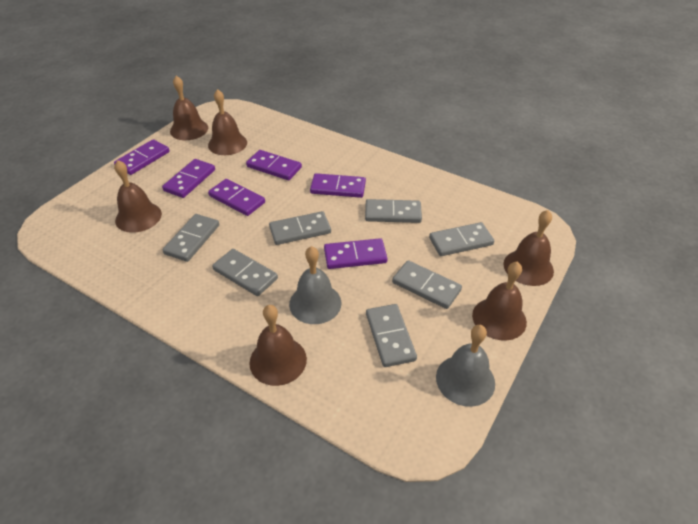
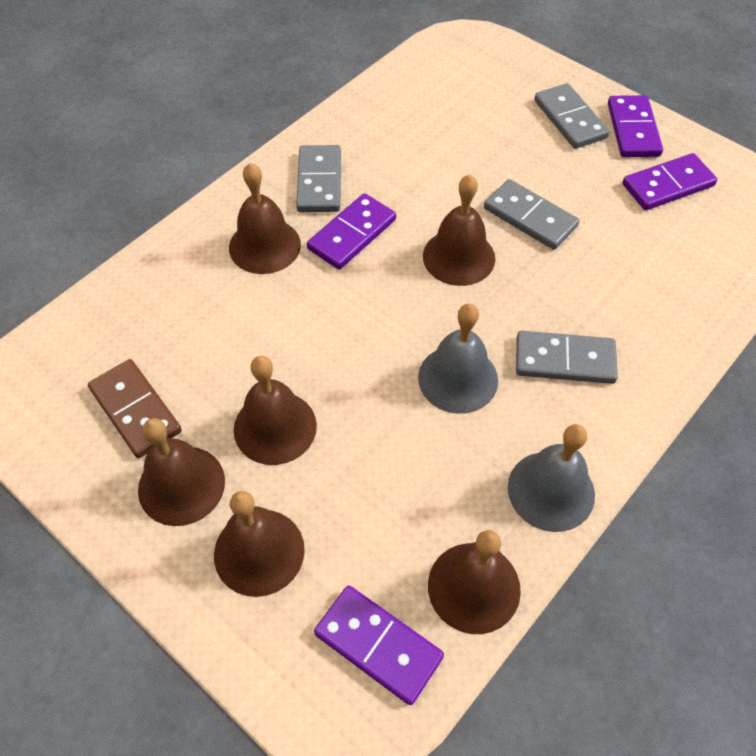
brown domino: none = 0 -> [88,359,182,458] = 1
grey domino: [163,214,219,262] [212,249,278,296] [269,211,331,245] [365,199,422,223] [366,304,417,367] [392,260,462,309] [429,222,494,256] = 7 -> [296,145,341,212] [484,179,579,250] [516,331,618,384] [534,83,609,149] = 4
purple domino: [114,139,170,175] [162,159,215,198] [208,179,265,216] [246,150,302,180] [310,173,366,198] [324,238,388,269] = 6 -> [307,193,396,269] [314,585,444,705] [608,95,663,157] [622,153,717,210] = 4

